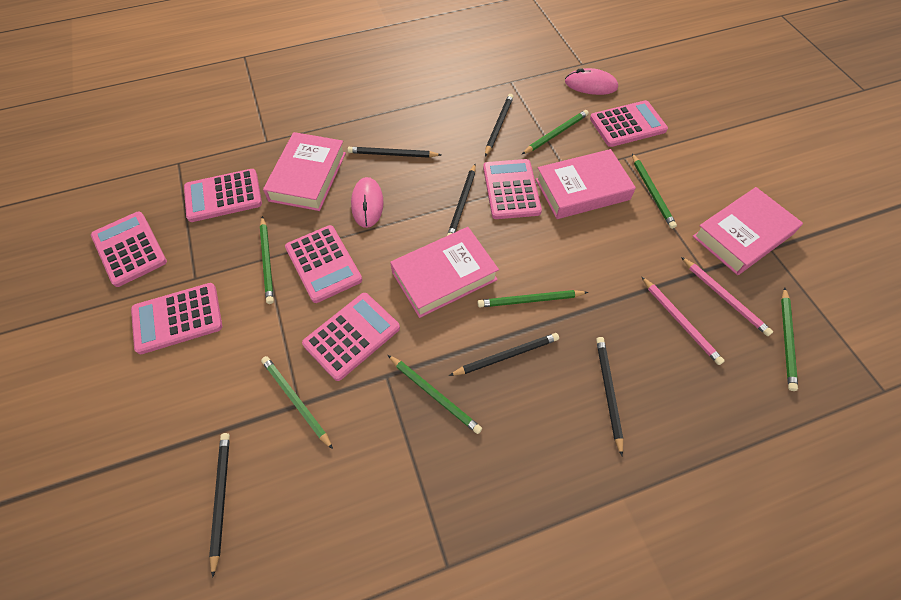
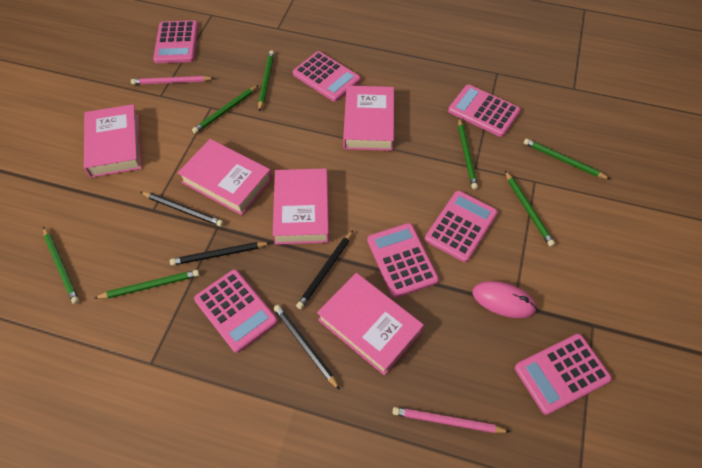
black pencil: [209,433,230,578] [347,147,441,158] [447,164,476,236] [449,333,559,376] [485,94,513,157] [596,337,623,456] = 6 -> [141,192,223,227] [170,242,270,266] [274,305,340,390] [296,230,353,309] = 4
pink book: [263,132,346,211] [390,227,499,318] [535,149,636,219] [692,187,803,275] = 4 -> [84,104,142,178] [178,139,272,215] [273,168,329,245] [317,273,424,376] [343,86,394,151] = 5
pink mouse: [351,177,384,228] [565,68,618,95] = 2 -> [473,281,537,318] = 1

